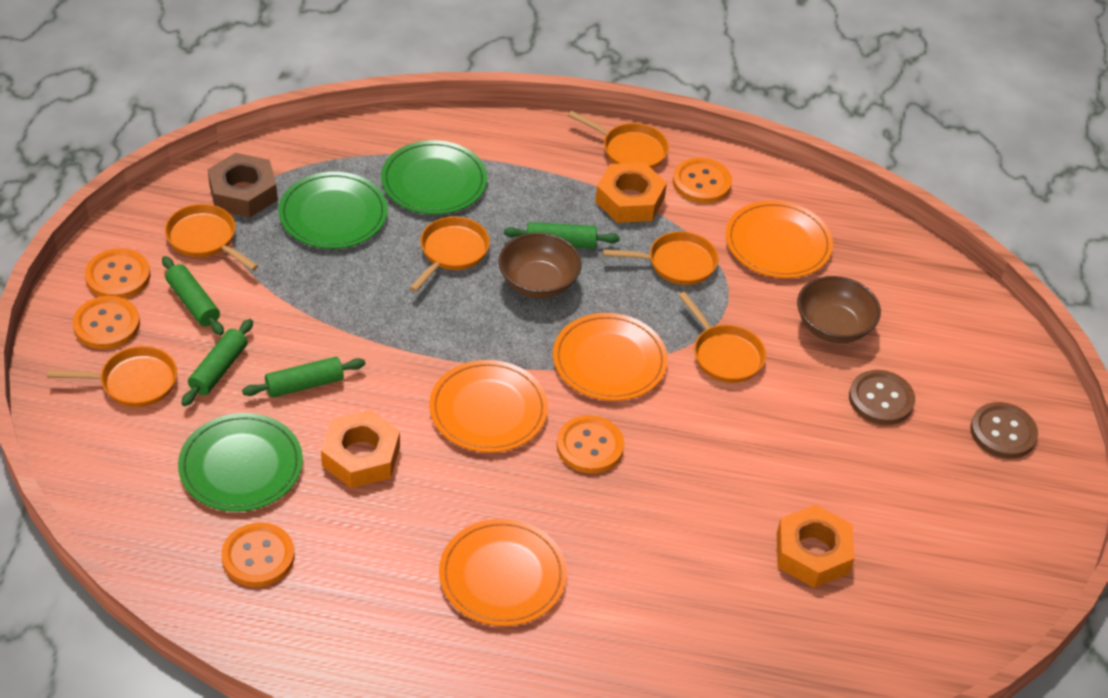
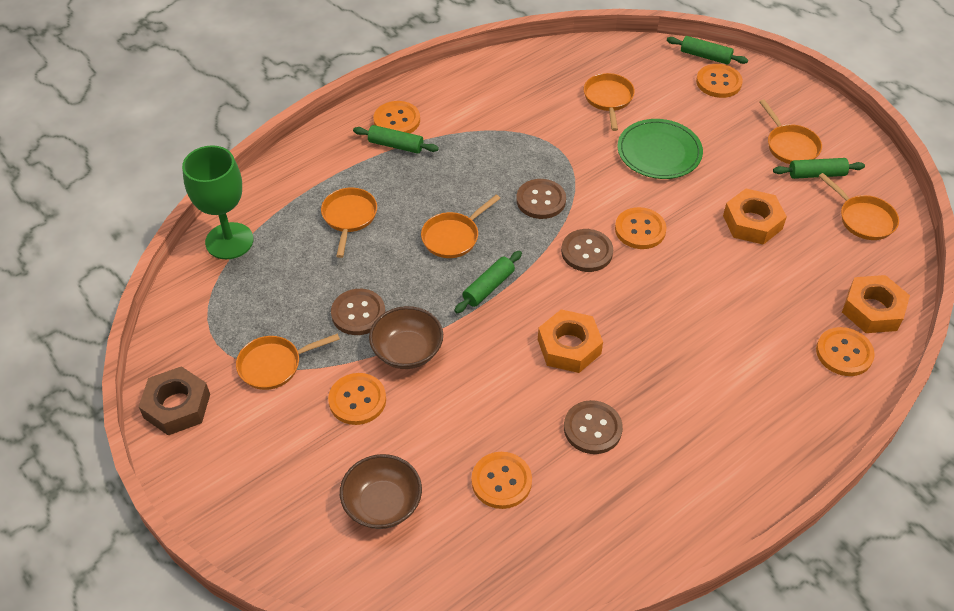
brown button: [849,370,915,425] [970,402,1038,459] = 2 -> [331,289,385,335] [516,179,566,219] [561,229,613,272] [564,400,623,454] = 4
green goblet: none = 0 -> [182,145,253,259] = 1
green plate: [178,413,303,512] [279,172,388,249] [381,140,487,214] = 3 -> [617,119,703,179] = 1
orange button: [73,296,140,349] [85,248,151,299] [221,522,295,587] [557,415,624,474] [673,158,732,203] = 5 -> [328,373,386,425] [374,101,420,133] [472,452,532,509] [615,207,667,249] [696,64,743,98] [816,327,875,376] = 6
orange plate: [429,360,548,453] [439,519,567,626] [553,313,668,401] [726,201,833,278] = 4 -> none = 0

